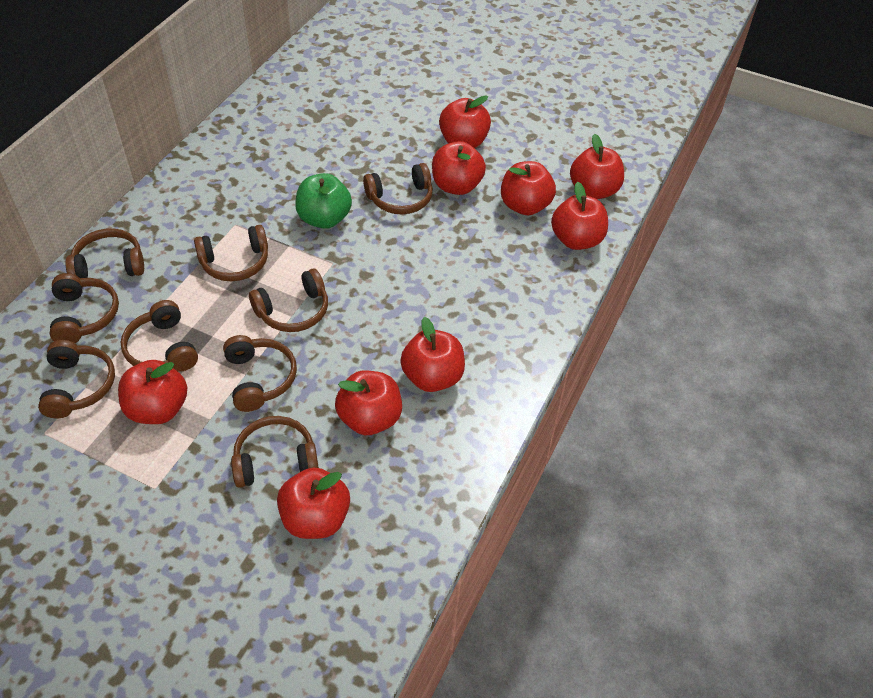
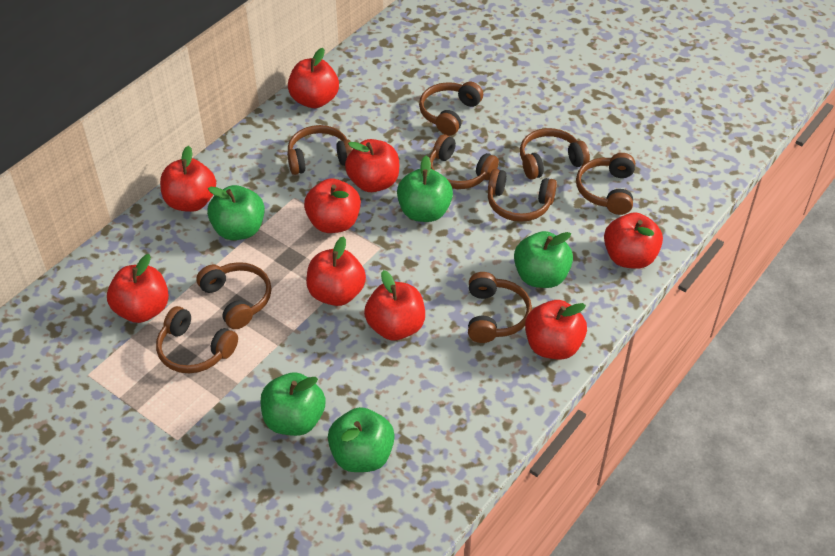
green apple: [295,173,352,229] = 1 -> [207,185,265,240] [260,372,326,436] [328,407,395,472] [397,156,453,222] [514,231,573,288] = 5

